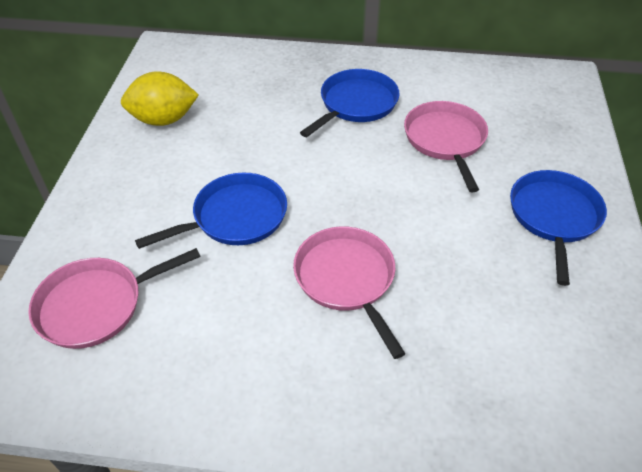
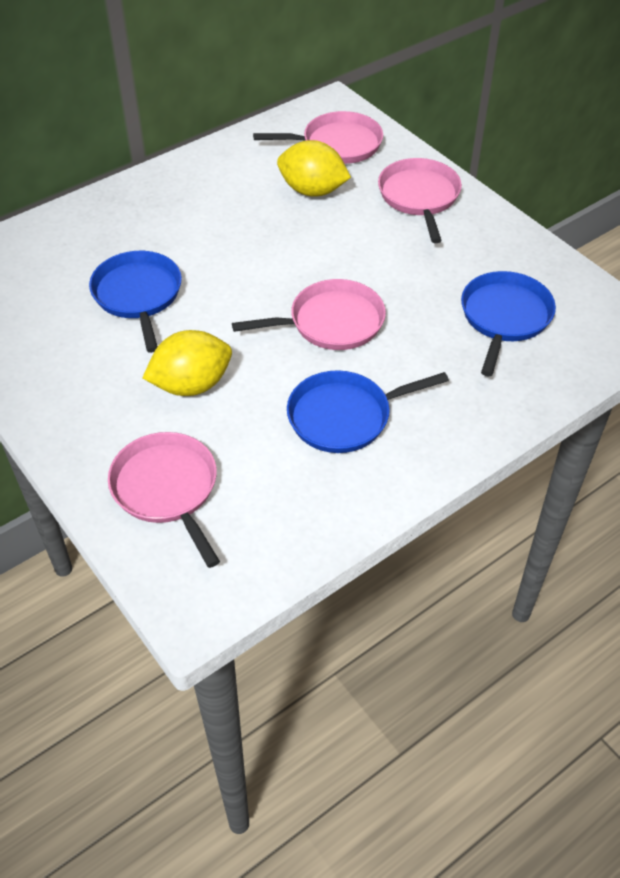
pink pan: [28,248,201,349] [293,226,406,359] [404,101,488,192] = 3 -> [108,432,220,568] [232,279,386,350] [253,111,383,164] [378,158,462,243] = 4
yellow lemon: [121,71,199,126] = 1 -> [143,330,232,396] [277,140,351,197] = 2

